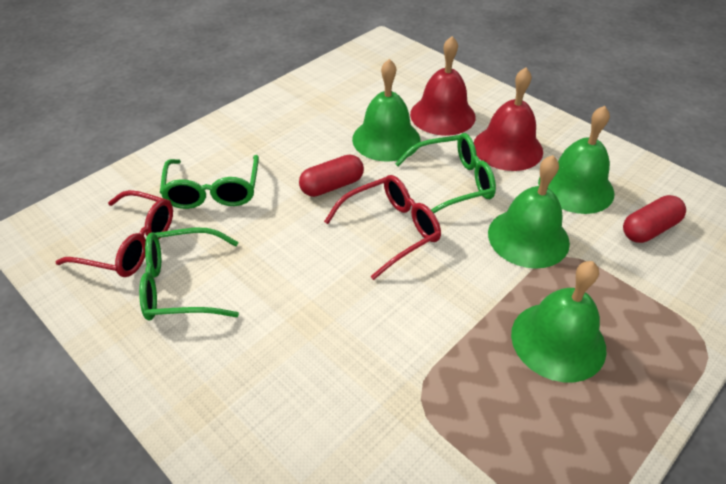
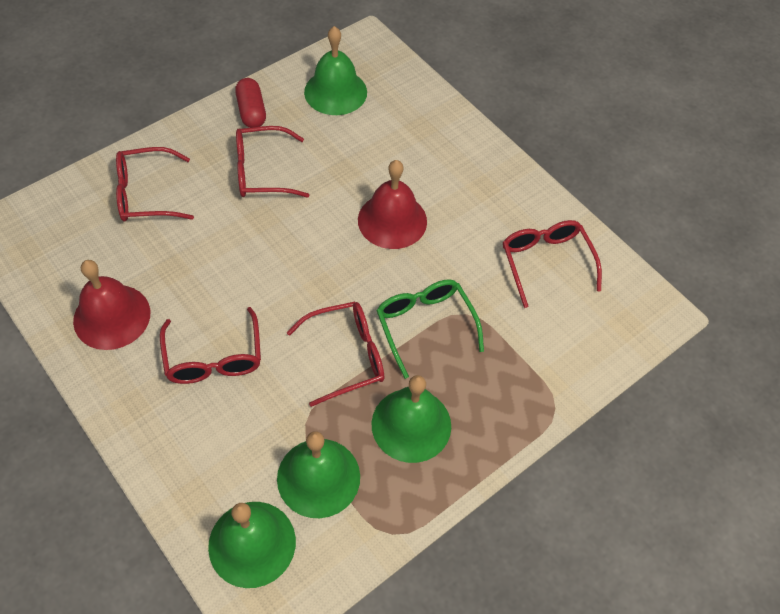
green glasses: [139,228,239,320] [160,155,259,209] [395,133,496,213] = 3 -> [376,279,484,379] = 1
red capsule: [299,154,364,197] [623,195,686,243] = 2 -> [235,78,266,128] = 1
red glasses: [56,190,173,277] [324,175,441,280] = 2 -> [116,147,194,222] [160,307,261,384] [236,126,310,198] [287,301,384,407] [503,220,602,308] = 5

